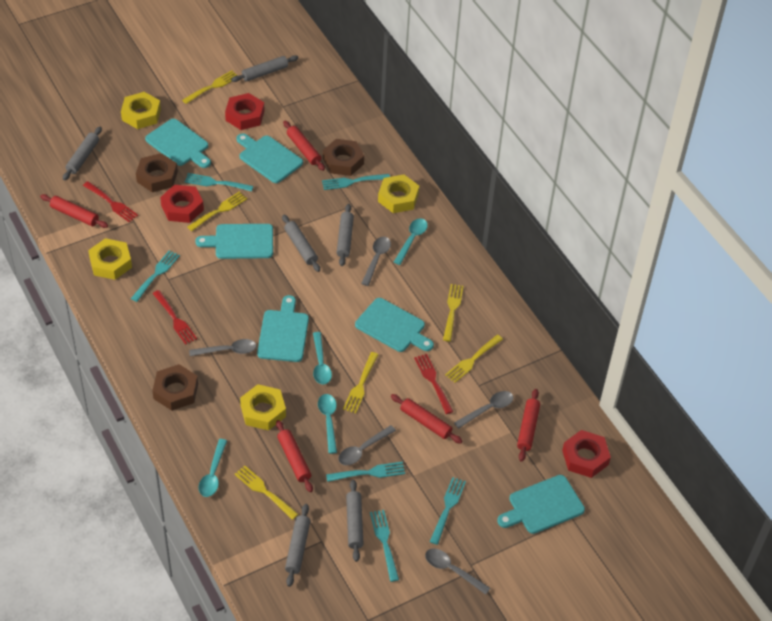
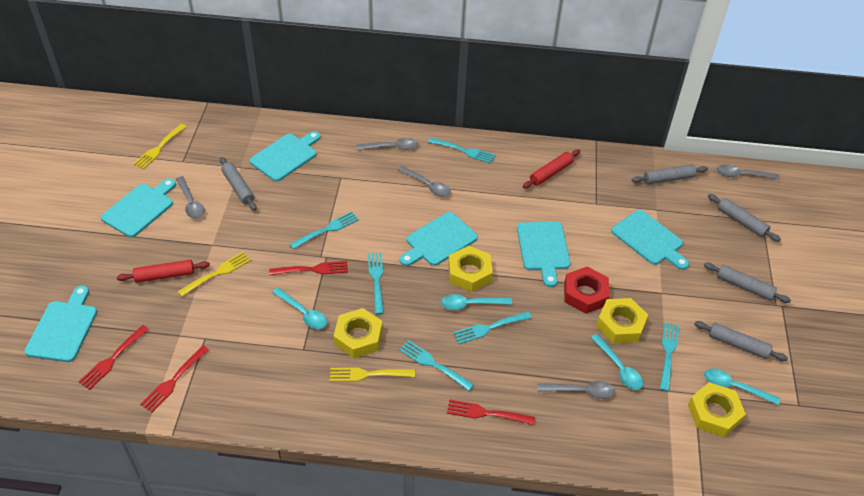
brown nut: [136,153,178,192] [152,364,198,411] [323,139,364,176] = 3 -> none = 0
grey rolling pin: [63,127,102,181] [231,55,298,82] [282,215,320,272] [285,504,310,587] [337,204,354,266] [346,479,364,562] = 6 -> [220,157,256,211] [632,164,708,184] [694,321,788,361] [704,263,791,303] [708,194,781,242] = 5
red fork: [83,181,138,222] [152,290,197,345] [414,354,453,414] = 3 -> [79,325,149,390] [140,346,209,412] [269,261,348,275] [447,399,535,425] = 4
red nut: [160,185,204,223] [225,93,264,130] [562,430,611,478] = 3 -> [564,267,610,314] = 1
red rolling pin: [40,194,108,228] [276,420,313,492] [283,121,325,171] [391,394,463,444] [517,389,540,462] = 5 -> [117,260,210,283] [523,149,580,188] = 2
yellow fork: [182,70,237,104] [187,192,247,231] [234,465,298,520] [343,352,379,413] [443,284,464,342] [445,335,503,383] = 6 -> [133,124,187,169] [177,252,251,297] [330,367,415,382] = 3

